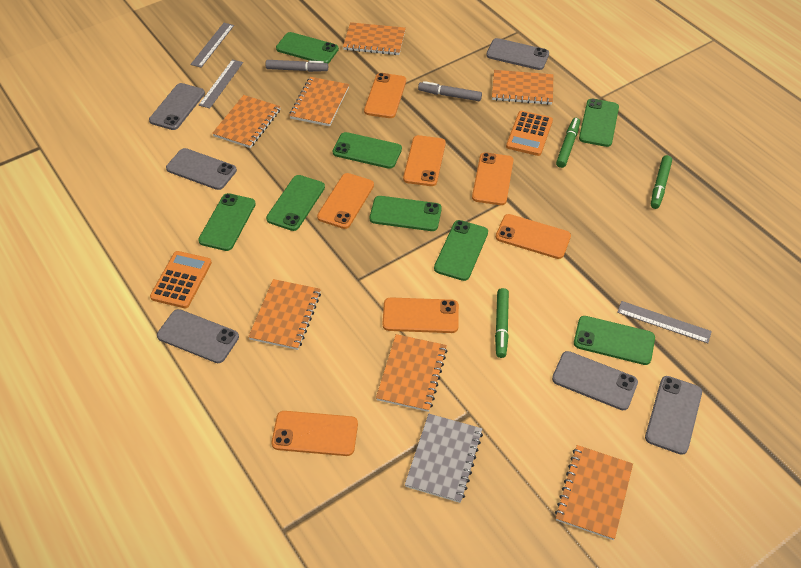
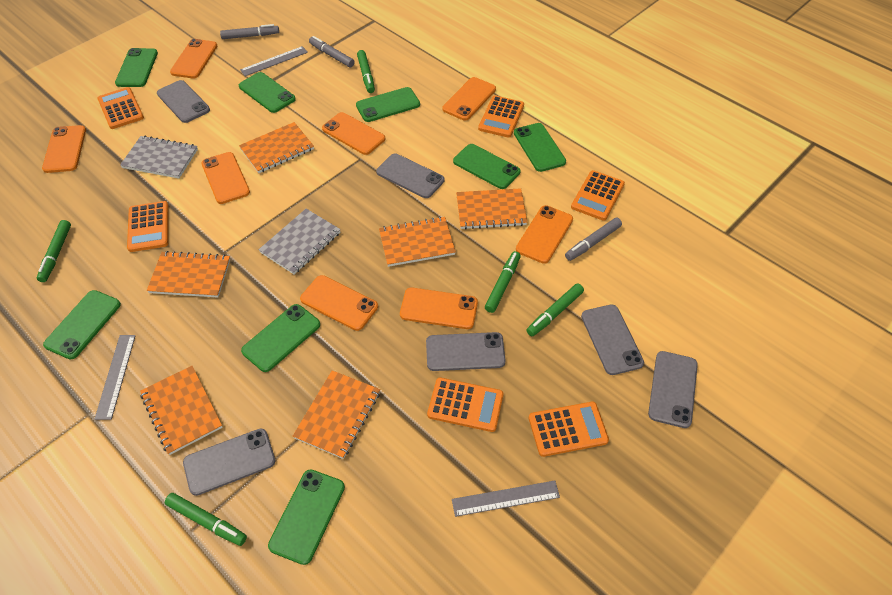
green marker: [495,288,509,358] [556,118,580,168] [651,155,672,209] = 3 -> [37,220,71,282] [165,493,247,546] [357,50,375,93] [485,251,521,313] [526,283,584,336] = 5
grey marker: [266,60,328,72] [418,81,482,101] = 2 -> [220,24,279,39] [309,36,355,67] [565,218,622,261] = 3
grey notebook: [405,414,483,503] = 1 -> [120,136,198,178] [259,209,341,274] = 2
orange calculator: [150,251,212,308] [506,111,553,156] = 2 -> [97,87,144,129] [127,201,169,252] [427,378,504,432] [478,96,524,138] [529,402,609,457] [571,170,625,221] = 6
orange notebook: [212,95,281,148] [248,279,321,350] [289,77,349,126] [343,22,406,55] [376,334,447,412] [492,70,553,105] [555,445,633,540] = 7 -> [140,366,223,455] [147,251,230,298] [239,122,314,173] [293,370,380,459] [379,216,456,267] [456,188,527,229] = 6
orange phone: [272,411,358,456] [317,173,374,229] [364,73,406,118] [383,297,459,333] [403,135,446,186] [472,153,513,205] [496,214,571,259] = 7 -> [42,125,86,173] [170,39,217,78] [201,152,250,204] [300,275,378,331] [322,112,385,155] [400,288,478,329] [442,77,496,121] [516,205,573,264] = 8

